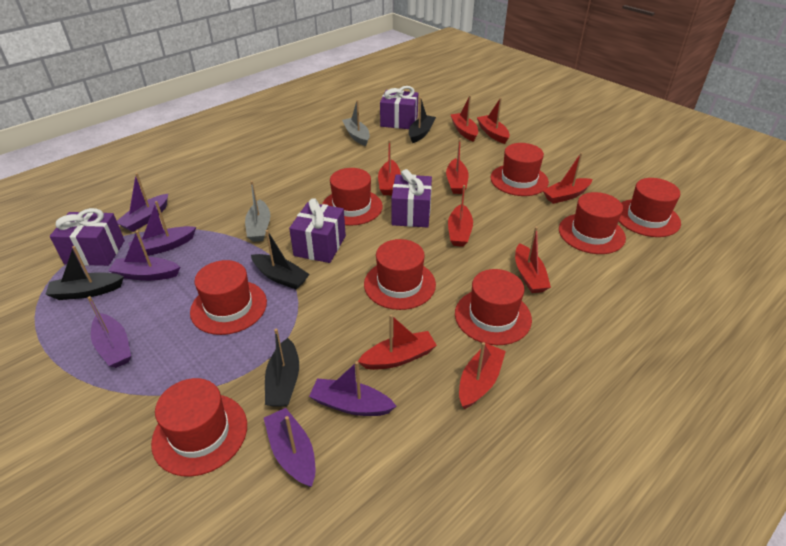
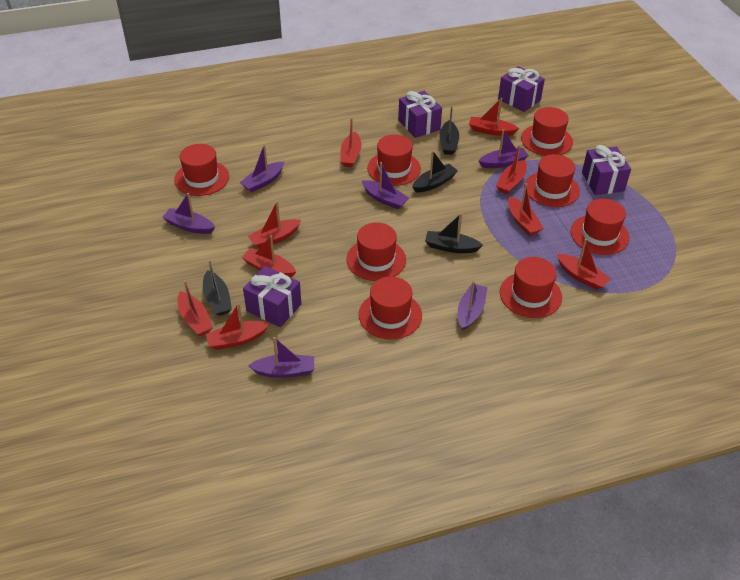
grey boat: [245,181,270,242] [342,100,370,146] = 2 -> none = 0

